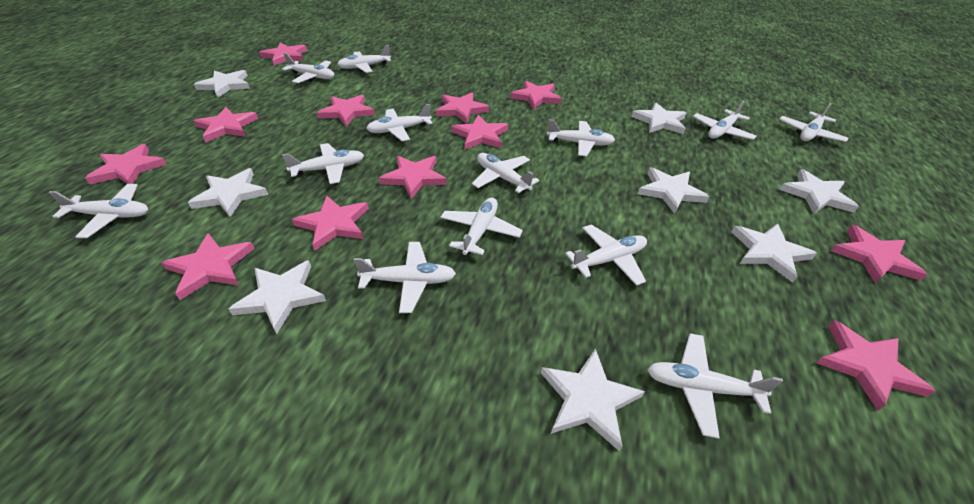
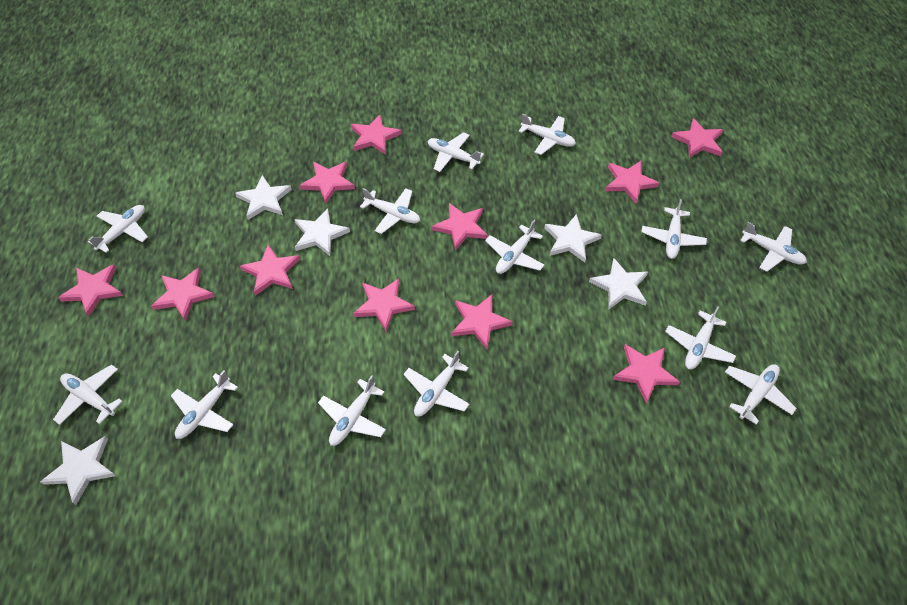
pink star: [85,144,167,184] [161,233,255,300] [194,107,258,142] [259,42,307,66] [292,196,369,251] [317,95,375,126] [379,156,447,199] [436,92,489,124] [451,115,508,150] [510,81,562,110] [816,320,936,411] [831,225,928,284] = 12 -> [58,264,123,317] [151,268,215,321] [240,245,300,296] [300,162,355,204] [351,115,402,155] [353,279,415,332] [432,203,488,251] [451,294,513,349] [605,161,659,204] [612,344,680,404] [671,118,723,158] = 11
white star: [188,168,268,217] [194,70,250,98] [229,260,326,334] [541,348,645,451] [631,103,686,134] [638,167,709,214] [731,224,817,283] [780,169,859,214] = 8 -> [40,436,116,505] [235,175,292,220] [295,208,350,256] [544,214,602,263] [589,258,648,309] = 5

